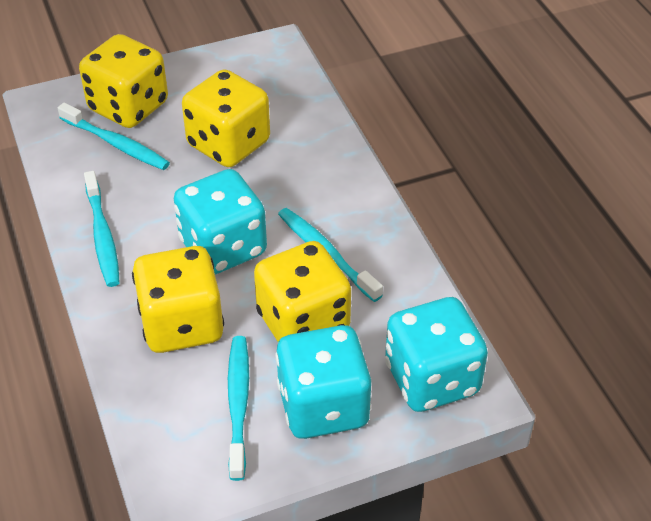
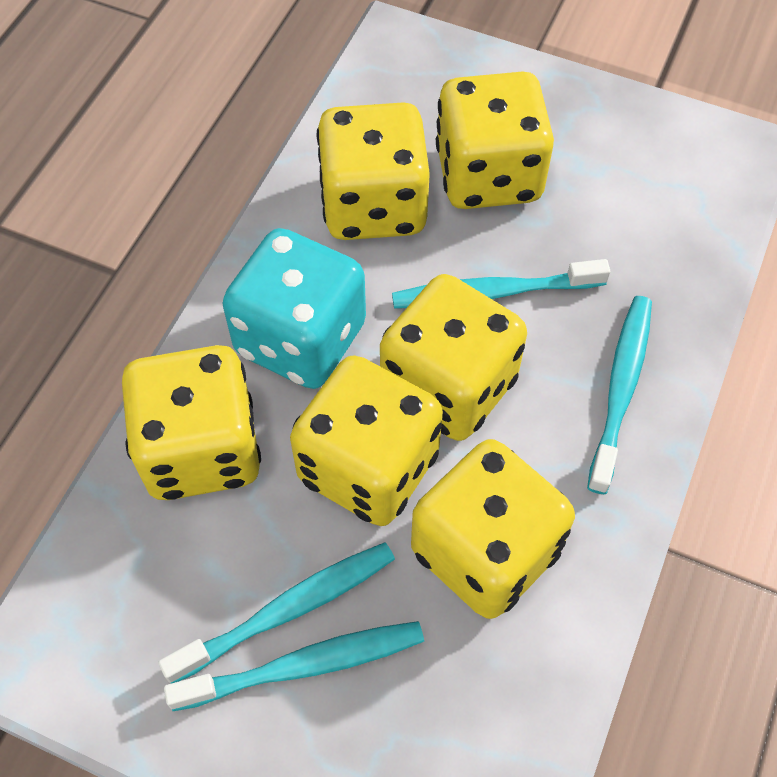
turquoise dice: [174,169,267,275] [275,325,371,439] [385,297,488,412] = 3 -> [222,228,366,389] = 1
yellow dice: [79,34,168,128] [132,246,224,353] [182,69,270,167] [254,241,351,342] = 4 -> [122,345,261,500] [290,355,443,526] [317,103,430,240] [380,274,527,441] [411,439,575,619] [436,71,554,209] = 6

